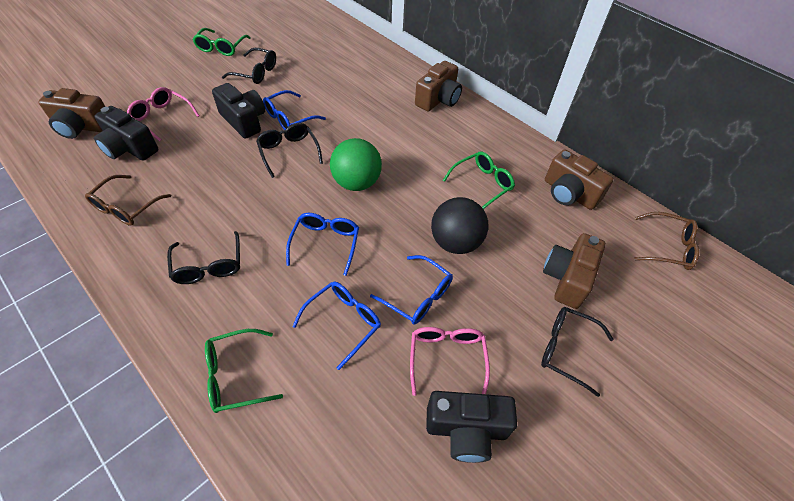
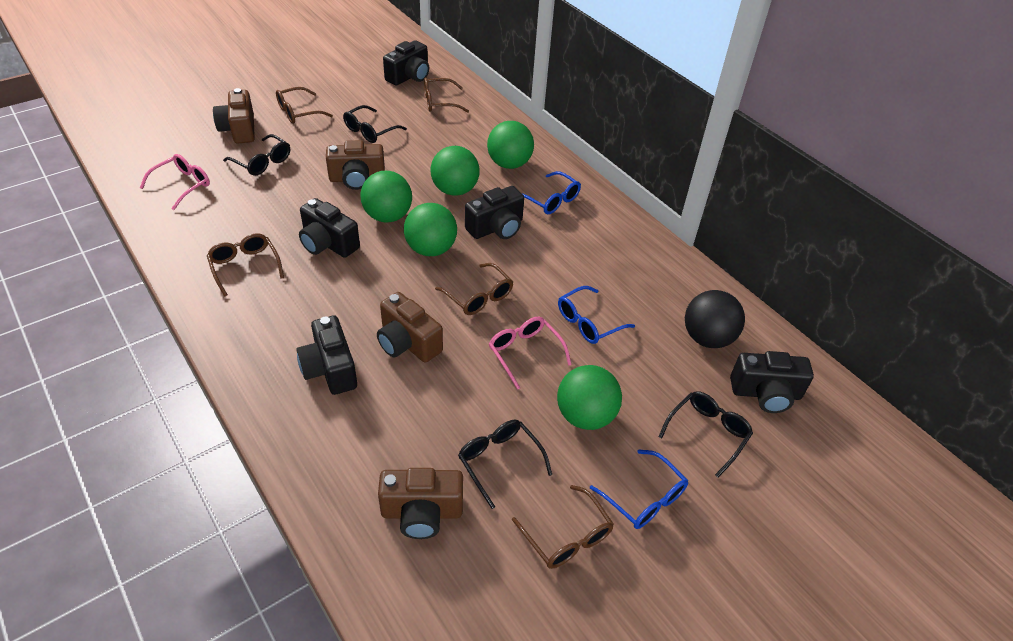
black camera: [94,106,158,160] [212,83,265,139] [426,391,517,463] = 3 -> [297,315,357,395] [299,198,360,258] [383,40,429,86] [465,186,524,239] [730,351,814,413] = 5
blue glasses: [263,90,326,130] [286,213,359,276] [292,281,381,370] [370,255,453,325] = 4 -> [523,171,581,214] [558,286,635,344] [590,450,688,529] = 3
brown glasses: [85,175,171,226] [634,212,699,270] = 2 -> [207,233,284,297] [276,87,333,124] [424,77,469,113] [435,263,513,315] [512,485,614,569] = 5
green ball: [330,138,382,191] = 1 -> [360,171,412,222] [404,203,457,256] [431,146,479,196] [487,121,534,169] [557,365,622,430] = 5
green glasses: [192,28,250,56] [205,329,283,413] [443,151,515,209] = 3 -> none = 0

